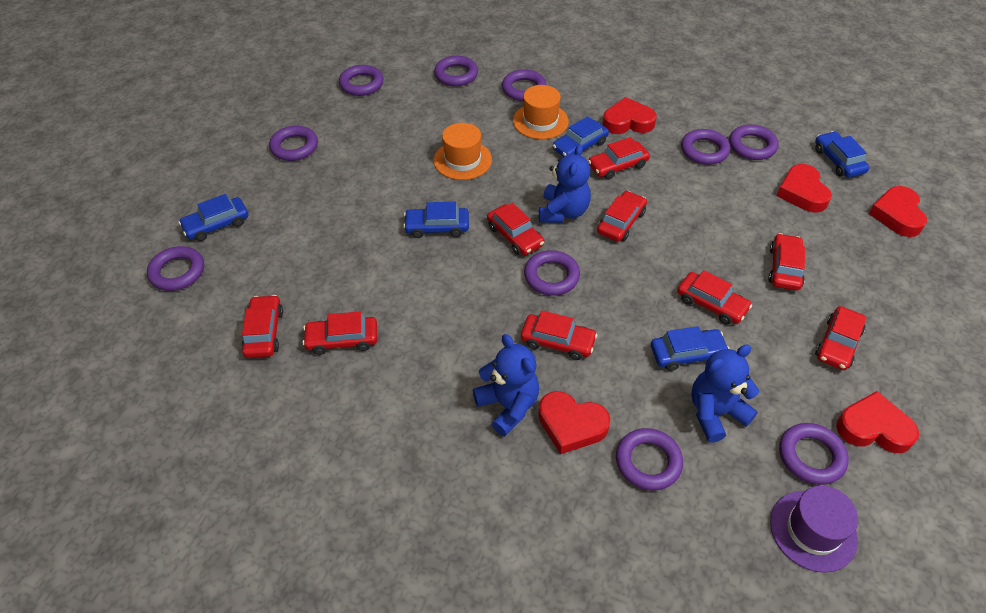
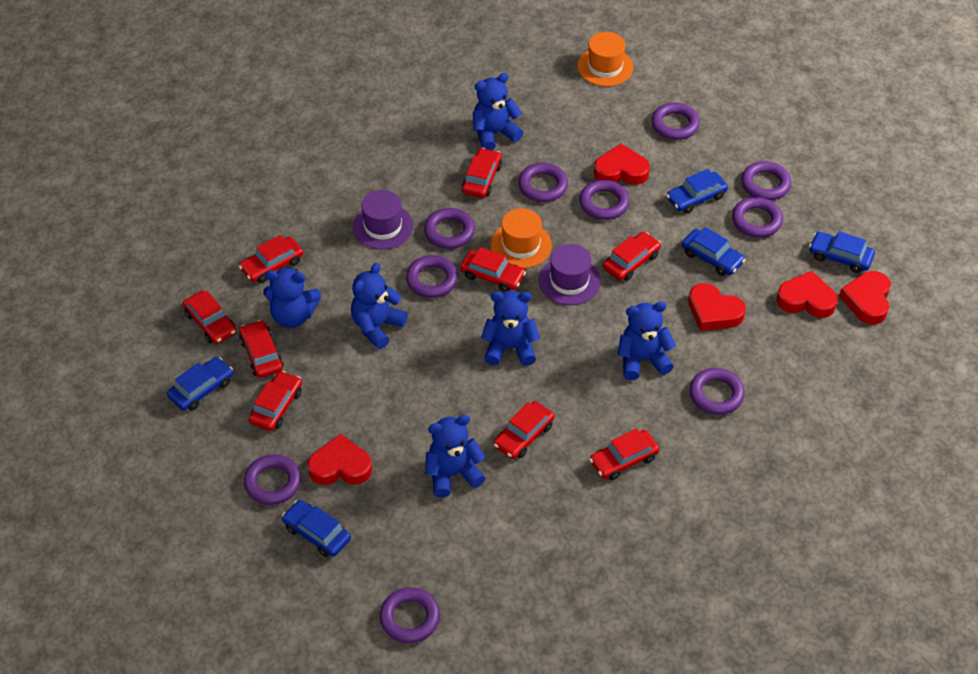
blue teddy bear: [473,334,539,436] [539,144,591,223] [691,344,759,443] = 3 -> [263,267,321,328] [351,263,408,349] [425,415,486,498] [473,73,523,150] [481,291,540,366] [617,302,676,380] = 6
purple hat: [770,486,858,573] = 1 -> [353,190,413,250] [538,244,601,305] = 2

